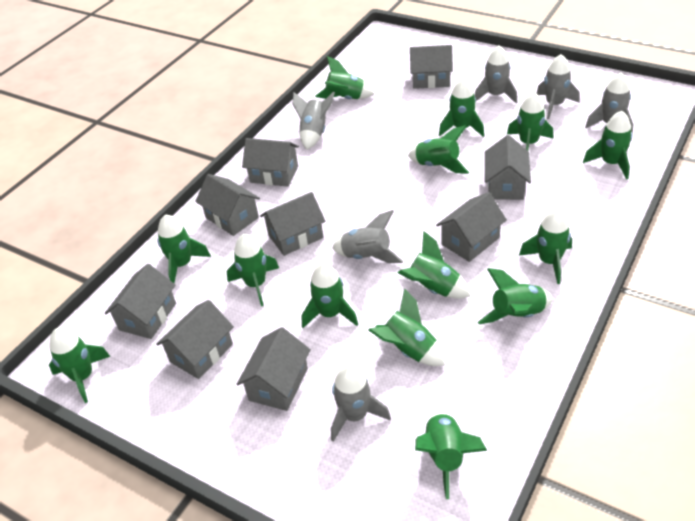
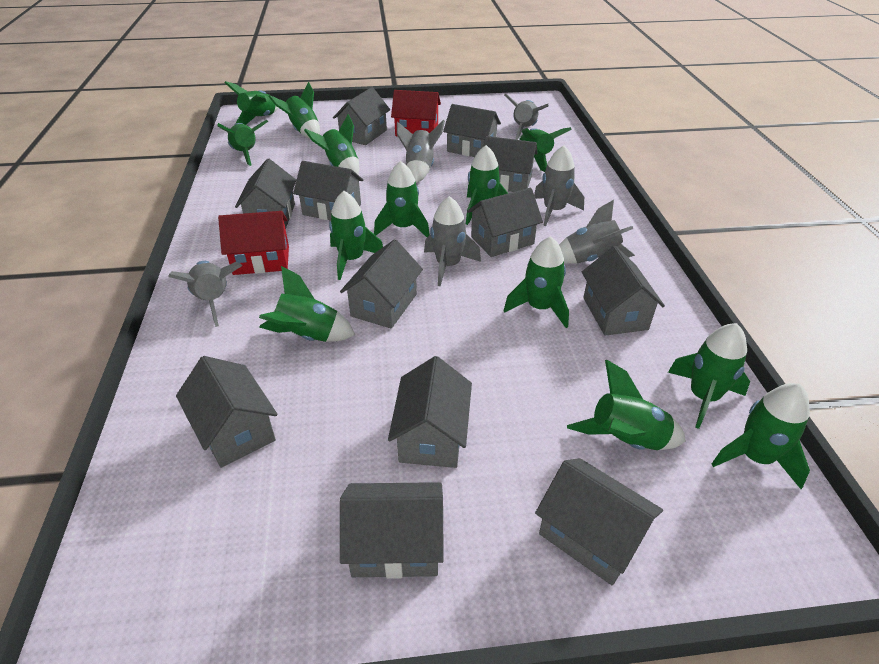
green rocket: [49,328,110,403] [157,215,211,283] [227,234,279,306] [302,263,358,328] [315,56,375,99] [368,288,445,366] [398,231,470,299] [408,125,469,174] [415,412,487,499] [439,78,484,137] [478,268,553,324] [507,92,553,150] [519,209,572,284] [583,111,632,180] = 14 -> [217,120,268,166] [224,81,278,125] [259,266,355,342] [268,82,320,139] [304,114,360,175] [329,191,383,280] [374,161,430,237] [466,145,508,225] [504,236,569,328] [519,127,572,172] [567,360,686,450] [668,323,750,429] [712,383,810,489] = 13
grey house: [105,264,176,339] [157,300,234,379] [195,174,260,236] [237,327,311,411] [242,138,299,187] [260,192,325,256] [410,45,453,89] [436,192,507,262] [485,135,531,200] = 9 -> [176,356,277,468] [235,159,296,229] [293,161,364,221] [333,87,390,145] [340,239,423,329] [340,482,444,579] [388,356,472,468] [443,104,501,157] [467,188,543,257] [483,136,537,192] [535,458,663,585] [582,246,665,336] = 12
red house: none = 0 -> [218,211,289,275] [391,90,441,136] = 2

